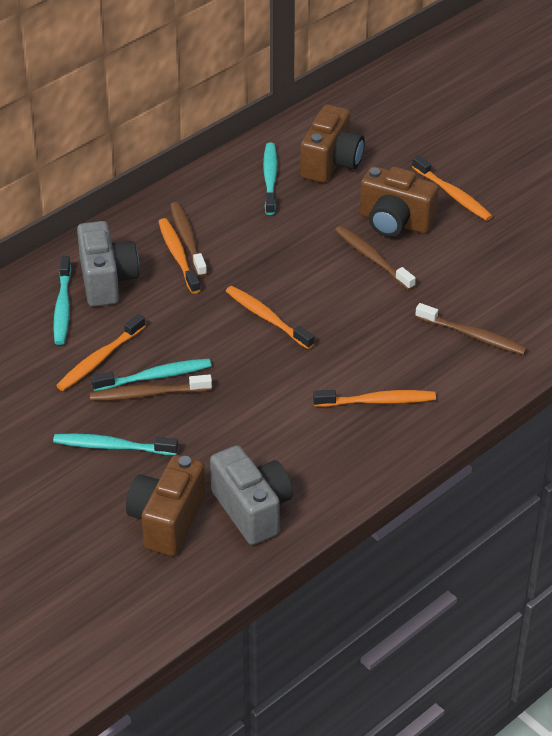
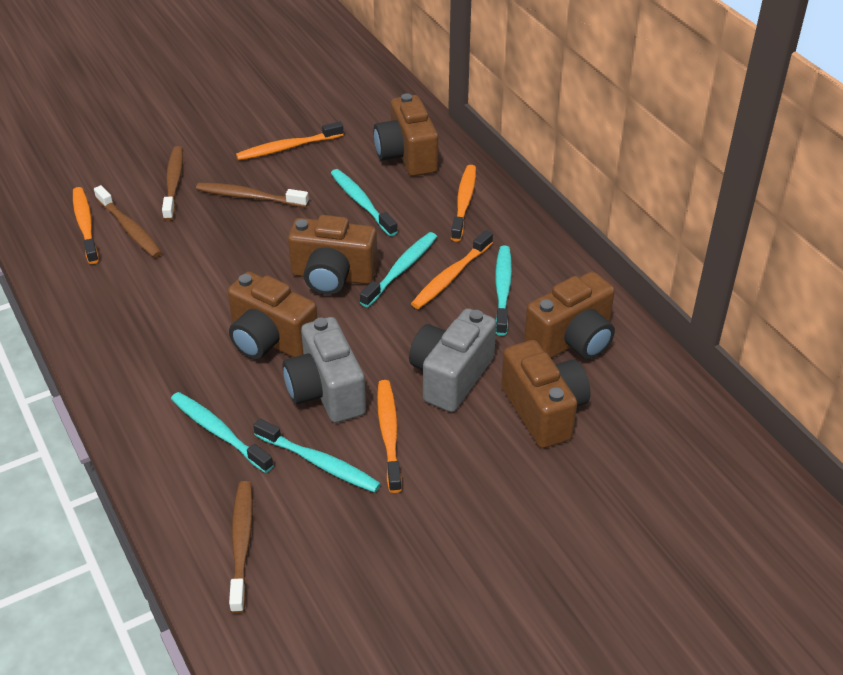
brown camera: [126,455,206,556] [300,104,365,183] [360,166,439,237] = 3 -> [228,272,318,359] [288,215,378,295] [373,93,438,176] [501,340,591,448] [524,271,615,359] = 5
turquoise toothbrush: [53,256,71,345] [53,433,178,455] [91,359,211,391] [263,143,277,215] = 4 -> [171,392,274,473] [253,419,381,493] [331,169,398,236] [360,232,437,307] [495,246,512,336] = 5

